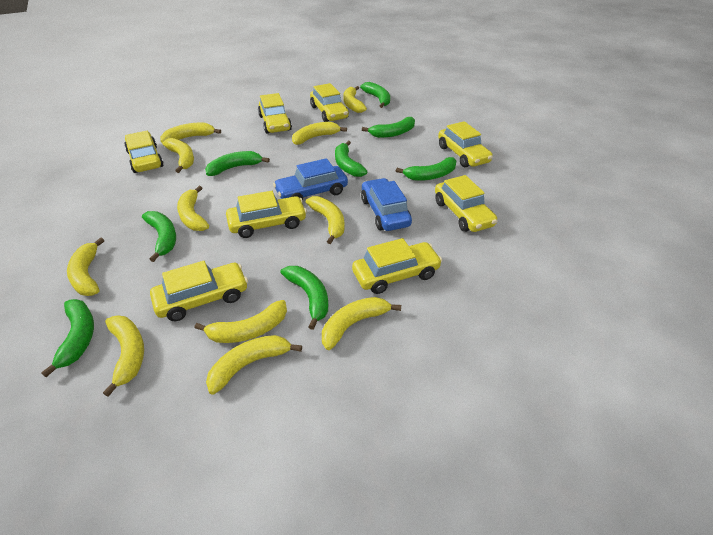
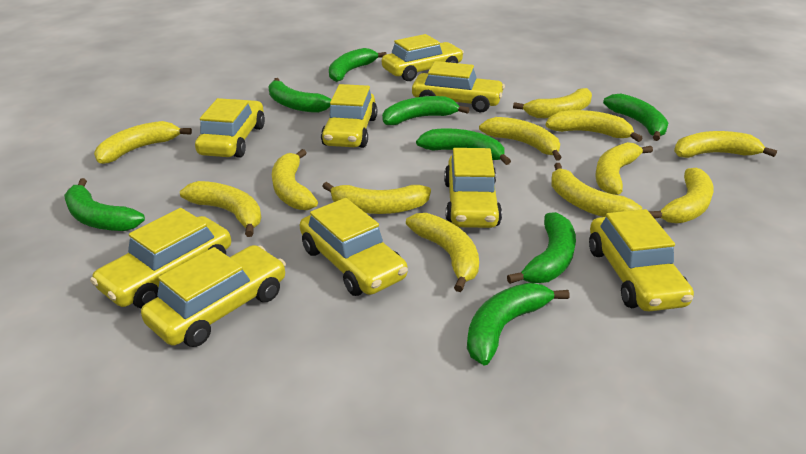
blue car: [273,158,348,200] [361,178,412,231] = 2 -> none = 0
yellow banana: [67,237,104,296] [103,315,144,397] [161,123,221,143] [163,138,194,173] [177,186,209,231] [194,300,287,343] [206,335,302,394] [292,122,347,145] [306,196,345,244] [322,297,401,350] [343,86,367,113] = 11 -> [94,121,192,164] [180,181,261,237] [272,149,318,210] [322,182,431,214] [406,213,479,292] [479,117,562,161] [513,88,592,118] [546,110,643,142] [551,163,642,217] [595,142,653,195] [649,168,714,223] [674,131,777,158] = 12
yellow car: [124,131,164,173] [150,261,248,321] [226,191,307,238] [258,93,292,134] [310,83,349,122] [352,238,442,294] [435,175,497,232] [438,121,493,167] = 8 -> [90,208,231,308] [141,245,286,347] [195,98,265,158] [300,198,408,296] [321,84,377,148] [382,34,464,81] [412,61,505,112] [444,148,502,228] [589,209,694,312] = 9

